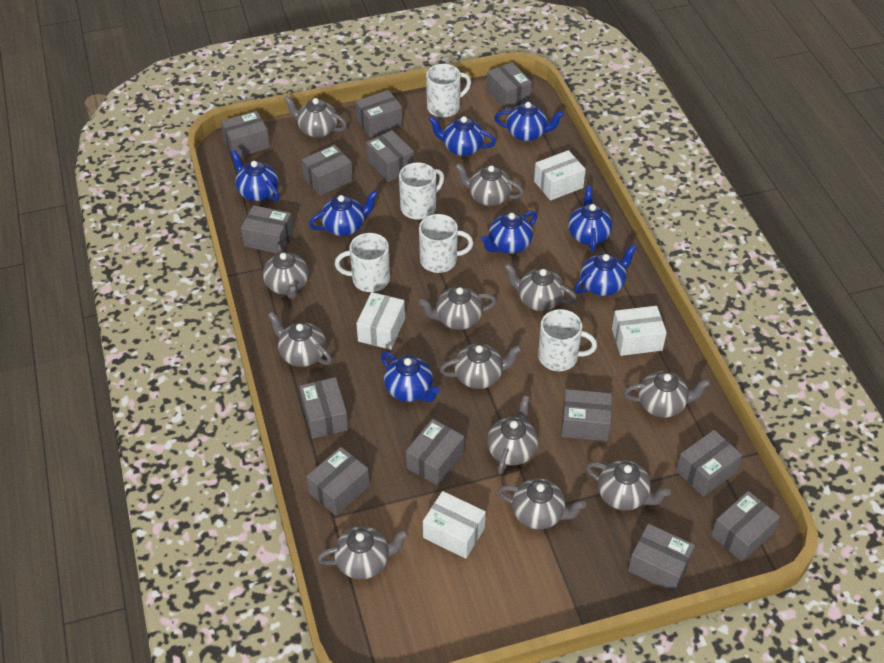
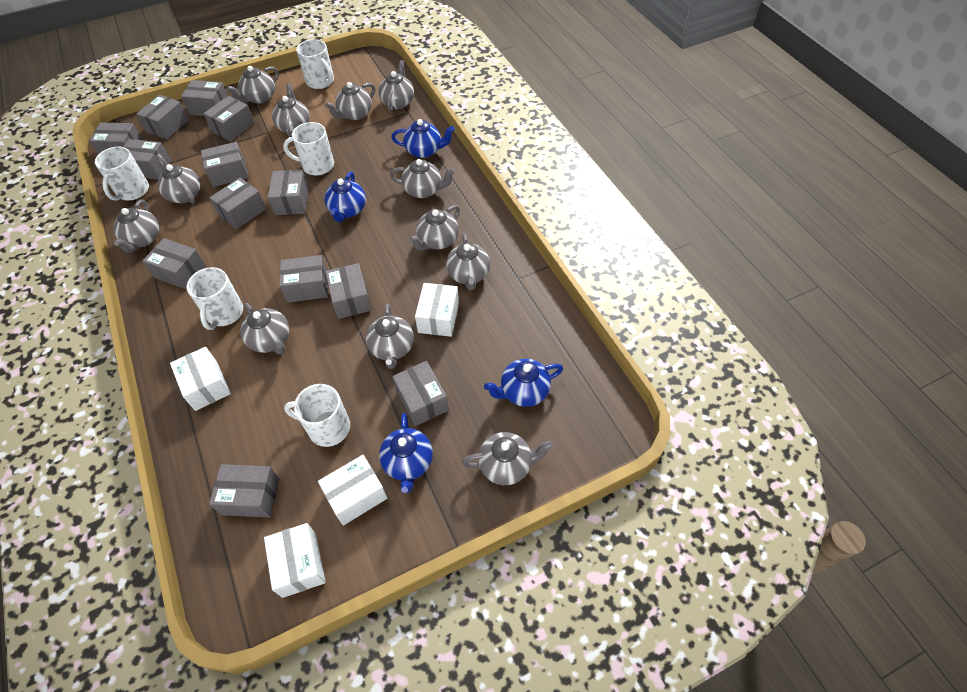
blue teapot: [230,150,279,201] [309,190,378,236] [381,352,440,402] [428,116,496,156] [481,211,537,254] [494,102,564,142] [568,186,612,252] [575,244,637,296] = 8 -> [324,172,366,222] [379,413,433,493] [391,119,455,158] [484,359,563,407] = 4

